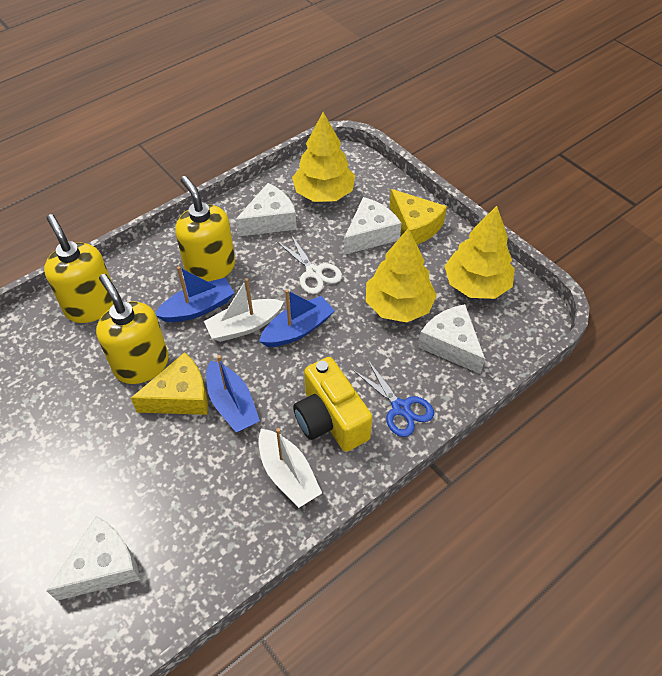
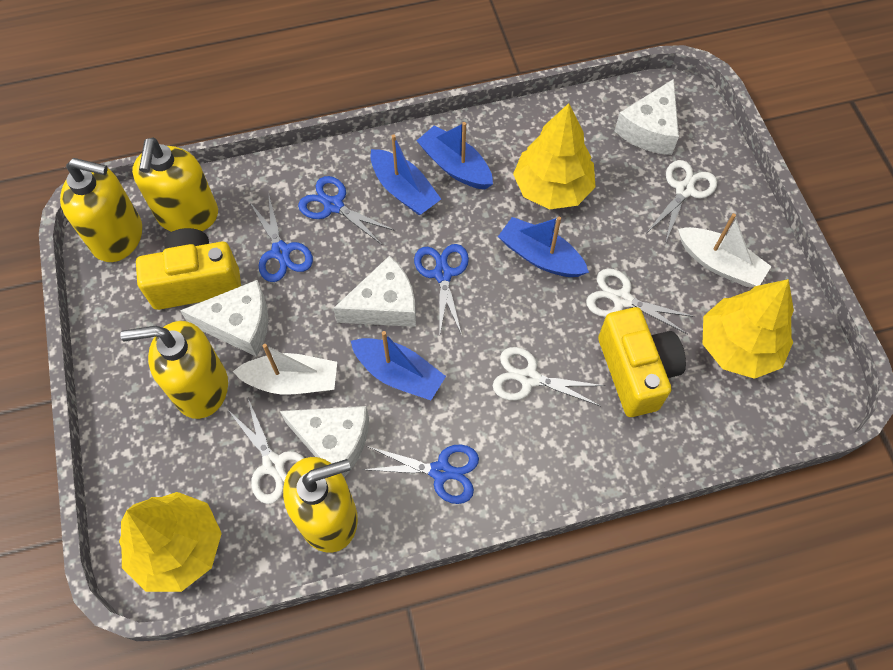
blue boat: [155,266,234,322] [206,355,260,432] [259,289,335,347] = 3 -> [351,331,446,400] [371,134,441,216] [417,122,493,189] [498,216,589,277] = 4
blue scissors: [353,359,434,437] = 1 -> [249,196,313,282] [298,176,395,245] [362,445,479,504] [414,244,469,337] = 4
white scissors: [276,233,342,294] = 1 -> [227,396,305,504] [493,347,605,406] [586,268,695,335] [647,160,717,241] = 4
yellow camera: [293,357,372,452] = 1 -> [136,228,241,310] [598,307,686,417] = 2
yellow cheese: [131,352,208,415] [390,189,447,245] = 2 -> none = 0
yellow soap dispenser: [44,214,113,323] [96,274,169,384] [175,176,235,282] = 3 -> [60,158,142,262] [120,321,228,419] [132,137,218,232] [283,457,358,553] = 4

